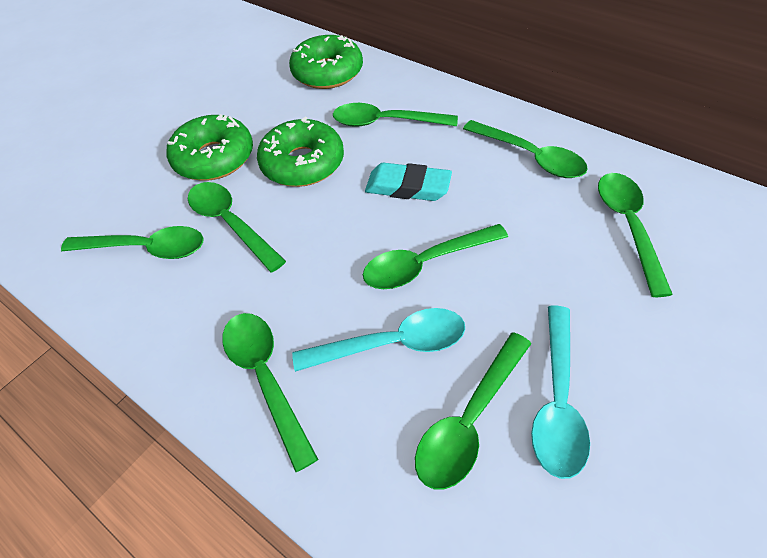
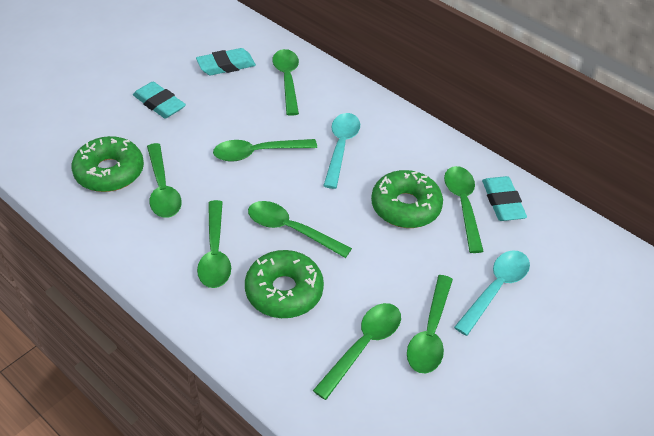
turquoise eraser: [365,163,452,201] = 1 -> [133,82,186,118] [196,48,256,75] [482,176,527,221] = 3

